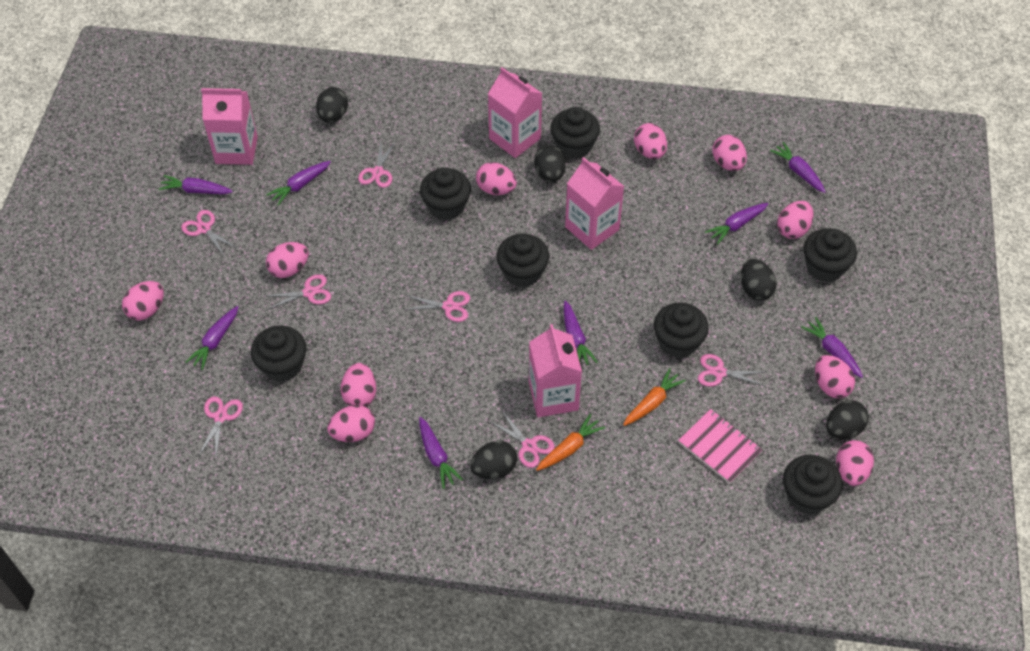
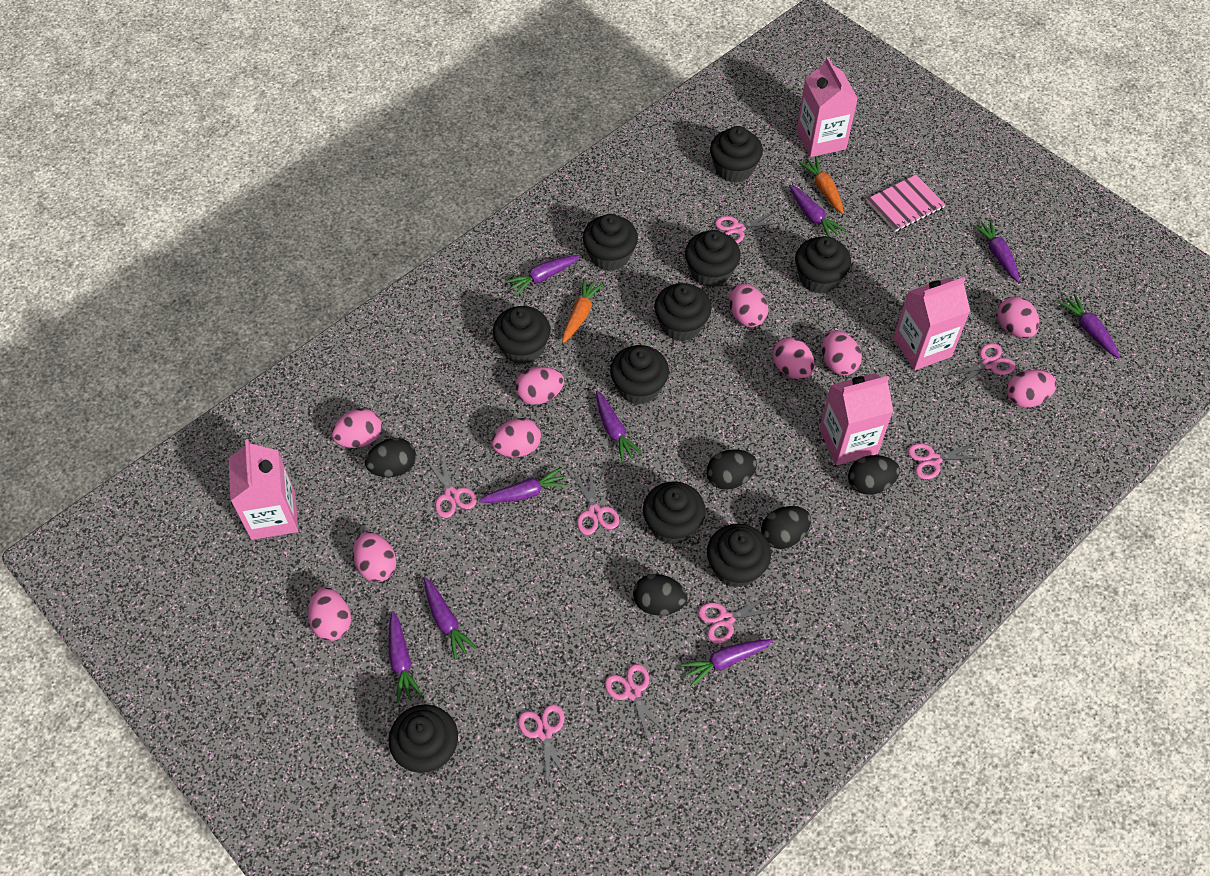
black cupcake: [251,325,306,382] [420,167,471,220] [496,234,549,287] [550,107,600,159] [654,302,709,358] [783,455,843,514] [804,228,857,282] = 7 -> [389,704,458,773] [493,306,550,365] [583,214,638,271] [610,345,669,405] [643,481,706,545] [654,283,712,341] [685,230,741,287] [707,523,771,588] [710,126,763,183] [795,236,851,294] = 10
pink scissors: [181,210,237,257] [198,396,243,457] [267,274,331,310] [358,141,396,188] [404,291,470,322] [489,411,555,468] [698,354,765,387] = 7 -> [425,453,477,518] [518,704,568,784] [573,470,619,535] [605,664,668,742] [698,594,780,643] [715,211,783,244] [908,443,983,479] [945,343,1015,389] = 8
purple carrot: [159,175,233,194] [185,306,238,370] [266,161,331,206] [419,417,463,489] [564,301,598,365] [705,203,768,245] [770,142,826,193] [801,317,863,378] = 8 -> [388,611,422,702] [424,577,477,660] [479,467,569,503] [505,255,580,296] [596,390,643,462] [681,639,773,687] [789,184,845,237] [973,220,1020,282] [1058,294,1120,358] = 9

